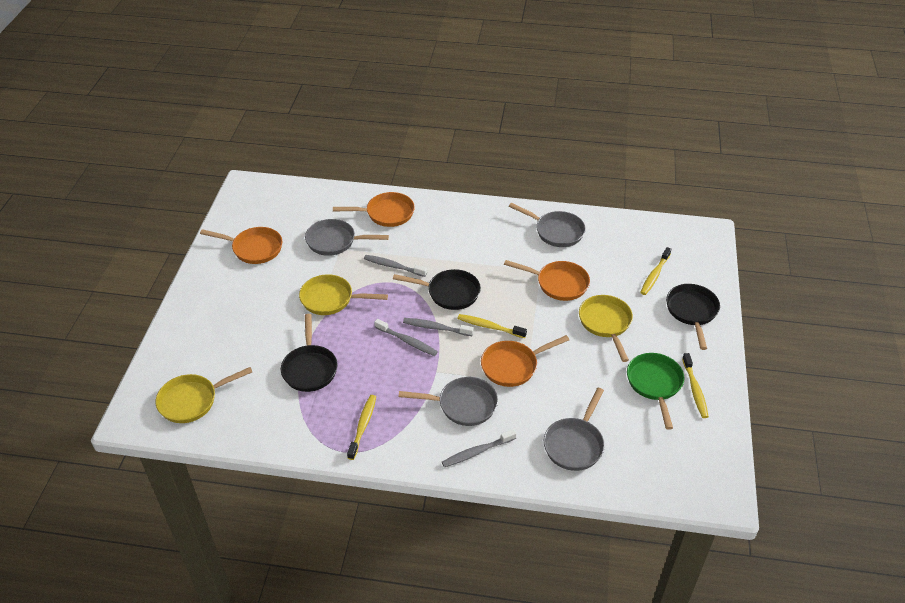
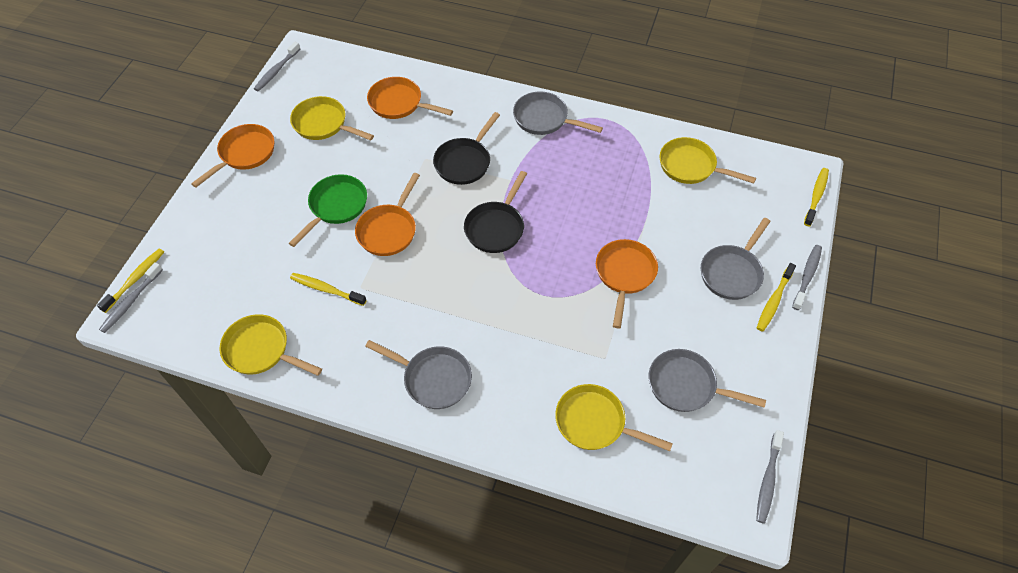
black pan: [281,314,338,392] [393,269,481,310] [666,284,720,350] = 3 -> [433,112,500,185] [464,171,527,253] = 2
yellow pan: [156,367,252,423] [299,274,388,315] [579,295,633,362] = 3 -> [220,314,322,376] [290,96,374,140] [555,384,673,451] [660,137,756,184] = 4

